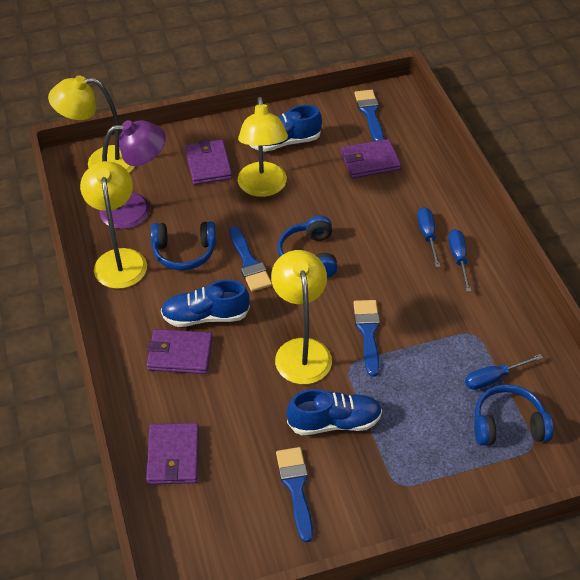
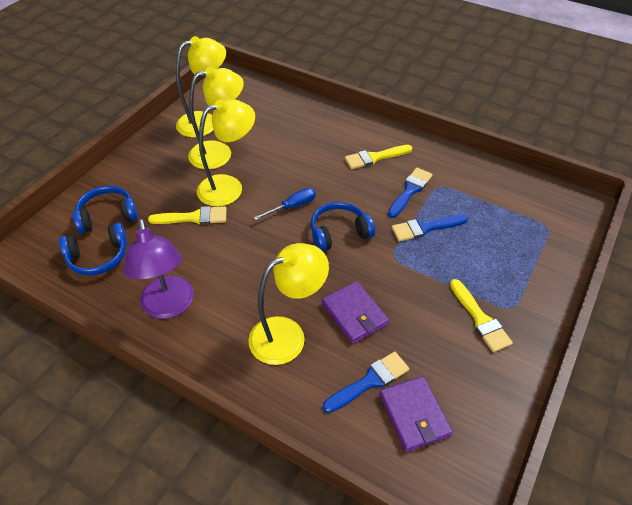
blue brush: [229,226,272,292] [276,447,313,542] [354,90,384,141] [354,300,380,377] = 4 -> [323,352,409,413] [388,168,433,218] [392,214,468,241] = 3
blue screwdriver: [417,207,441,267] [449,229,471,292] [465,354,543,390] = 3 -> [254,188,316,220] = 1
blue shoe: [161,280,250,327] [249,105,322,152] [287,389,382,435] = 3 -> none = 0
purple wallet: [146,423,199,485] [147,329,213,374] [185,139,232,185] [341,139,401,178] = 4 -> [322,281,389,344] [379,376,453,452] = 2
yellow brush: none = 0 -> [148,206,226,225] [345,145,413,169] [450,279,513,352] = 3

